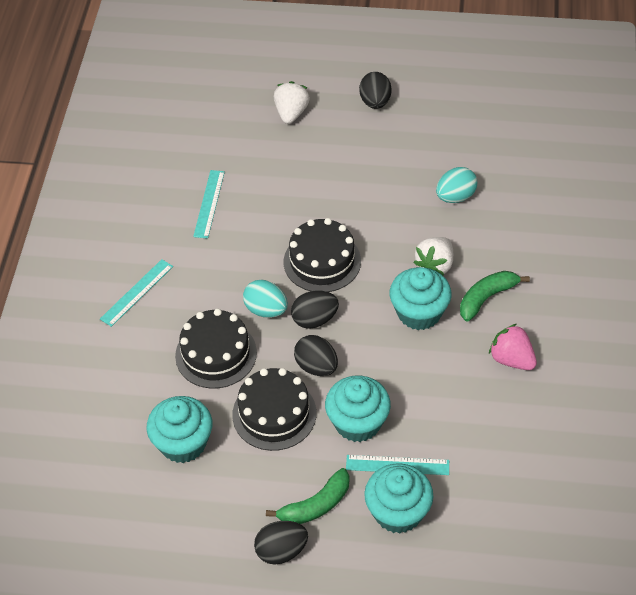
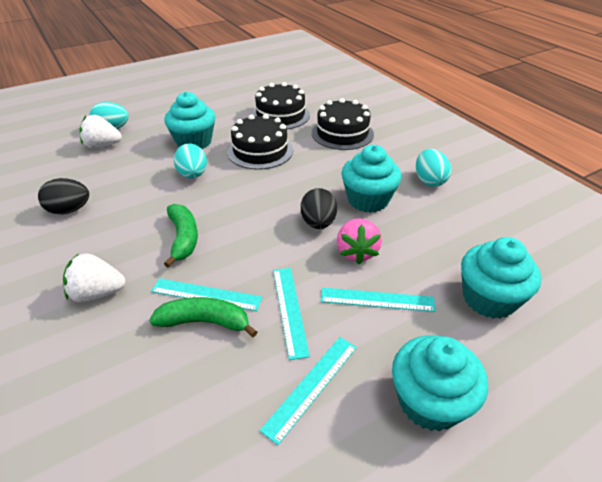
black egg: [254,521,308,564] [291,291,339,329] [294,335,338,376] [359,72,391,109] = 4 -> [38,178,89,214] [301,188,337,229] = 2
turquoise egg: [243,280,288,318] [436,167,477,203] = 2 -> [89,102,129,129] [174,144,207,179] [416,149,451,187] = 3
turquoise ruler: [100,259,173,327] [193,170,225,239] [346,455,449,475] = 3 -> [151,278,262,311] [260,337,357,445] [273,268,310,360] [321,287,436,312] = 4

